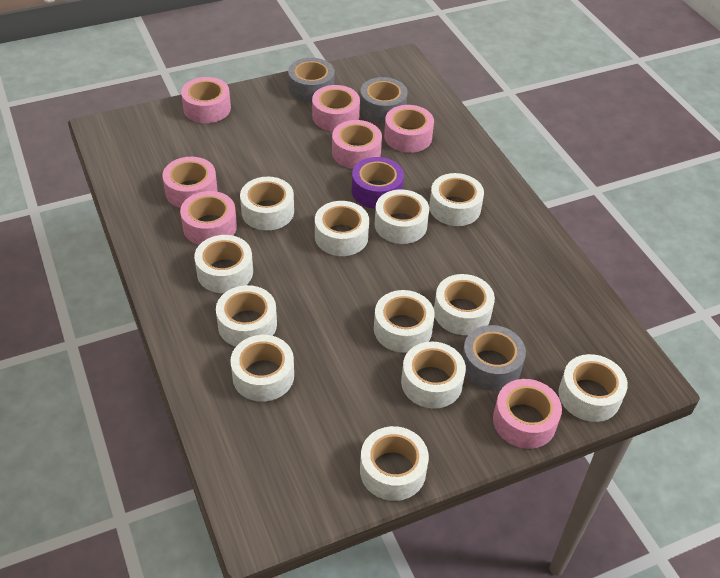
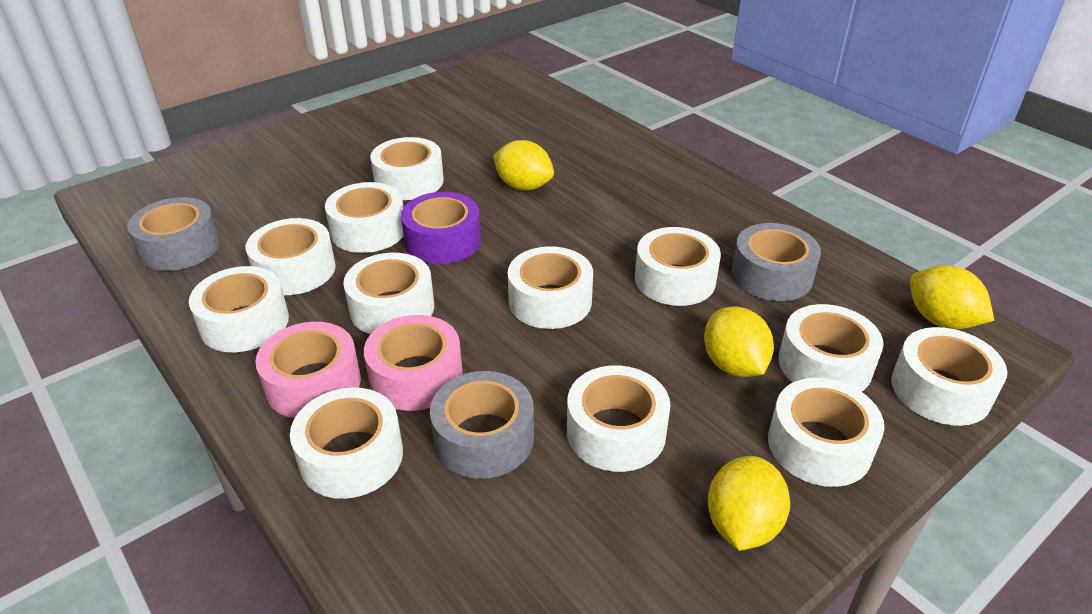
pink tape: [162,157,217,208] [180,191,237,245] [181,77,231,123] [312,85,360,131] [332,120,382,169] [384,105,434,153] [493,379,562,449] = 7 -> [255,322,361,418] [364,315,463,411] = 2
yellow lemon: none = 0 -> [493,140,554,191] [704,306,774,377] [708,456,790,551] [910,265,994,329] = 4

